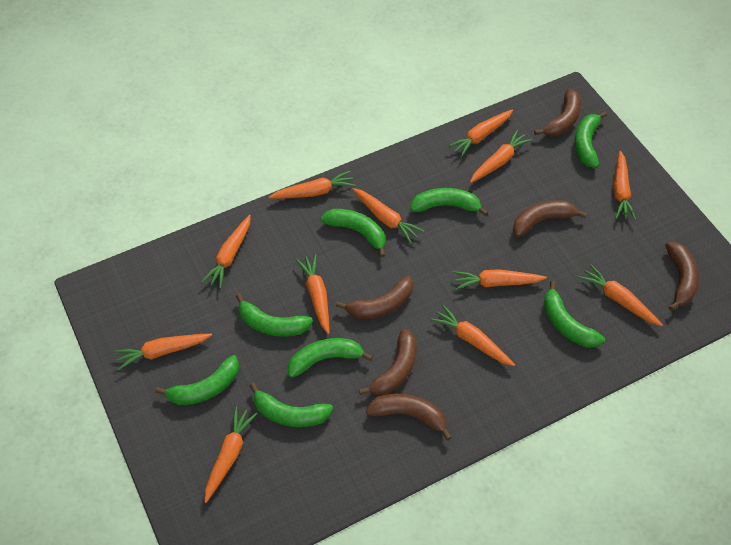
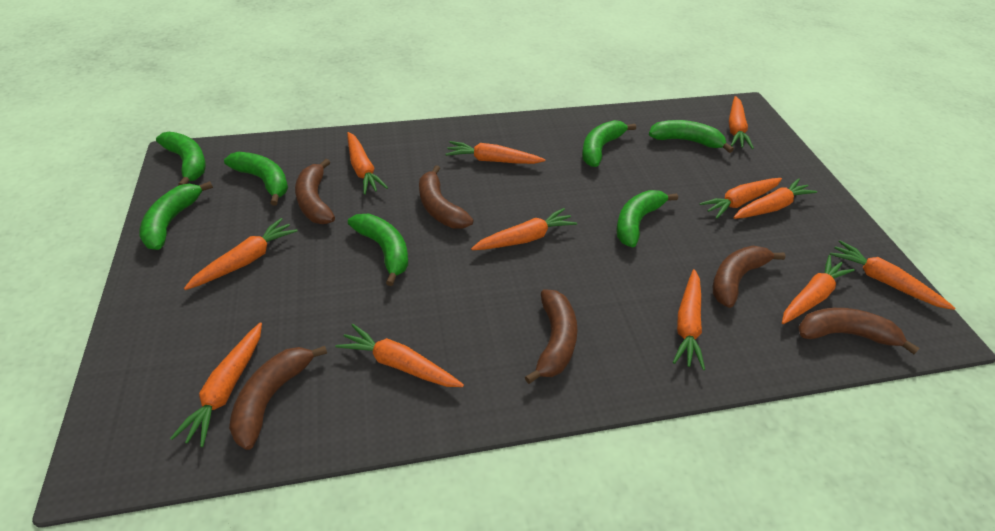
green banana: [155,355,239,405] [236,293,313,337] [249,383,333,427] [288,338,373,378] [321,209,386,258] [410,188,488,216] [544,281,605,348] [574,111,607,168] = 8 -> [139,181,213,250] [156,132,206,186] [224,152,288,205] [348,214,408,286] [582,120,636,167] [616,190,678,248] [649,120,734,153] = 7

